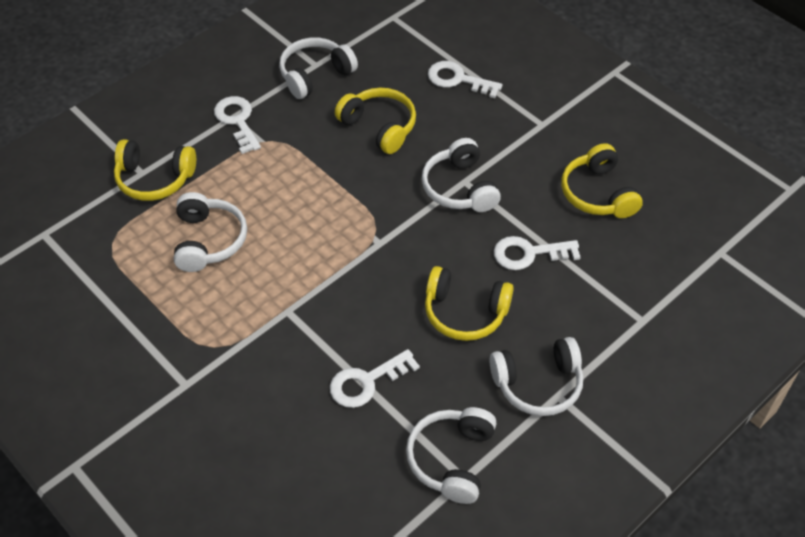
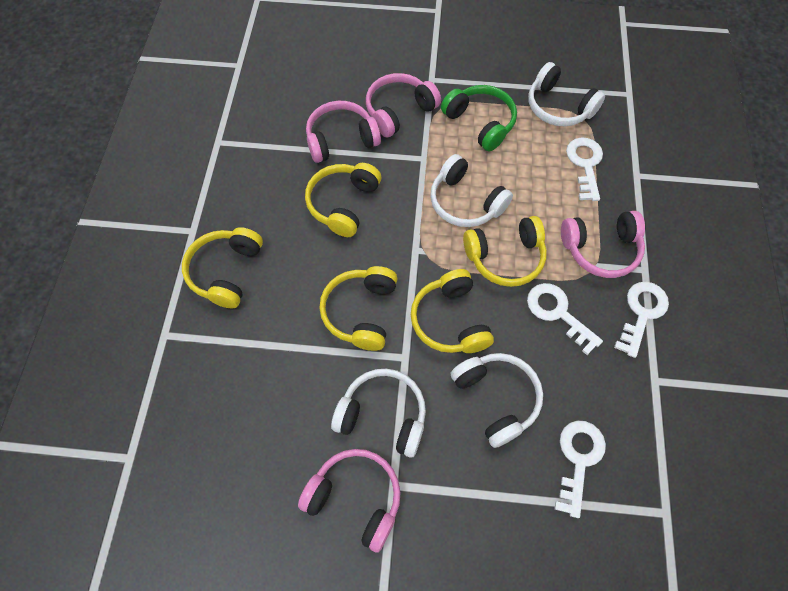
green headphones: none = 0 -> [441,85,517,151] = 1
pink headphones: none = 0 -> [298,449,401,553] [306,101,381,163] [366,73,441,137] [561,211,645,278] = 4
white headphones: [174,192,247,272] [279,38,358,99] [406,407,497,504] [422,138,501,212] [490,337,583,416] = 5 -> [331,369,426,458] [430,154,513,227] [451,353,543,448] [528,62,605,127] = 4
yellow headphones: [114,139,196,201] [335,88,416,154] [425,266,514,341] [561,143,643,218] = 4 -> [182,227,263,308] [305,163,381,237] [319,266,398,351] [411,269,494,353] [463,216,547,287] = 5

